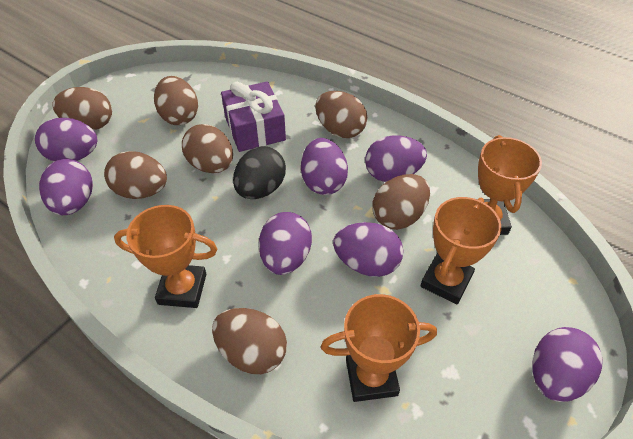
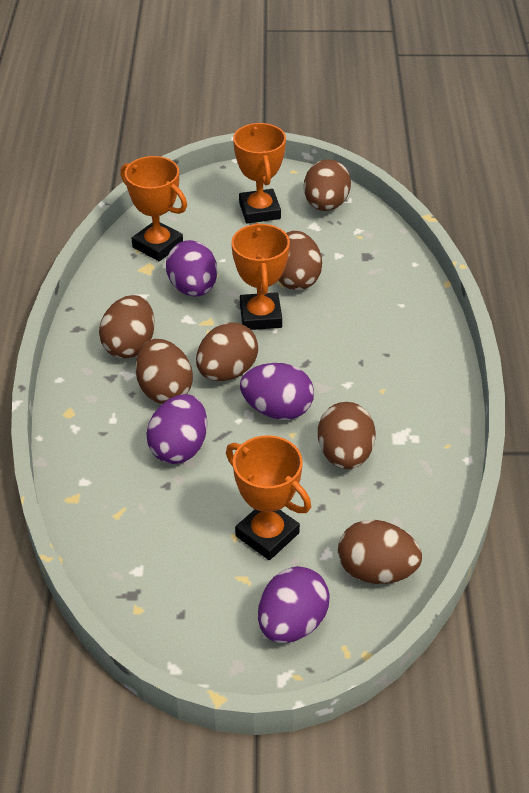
black egg: [233,146,286,199] = 1 -> none = 0
purple egg: [35,118,97,162] [39,159,93,215] [259,212,312,275] [301,138,348,195] [333,222,404,277] [365,135,427,182] [532,327,603,402] = 7 -> [146,394,207,464] [166,240,217,297] [240,363,314,420] [258,566,329,643] = 4
purple gift: [221,81,286,152] = 1 -> none = 0

